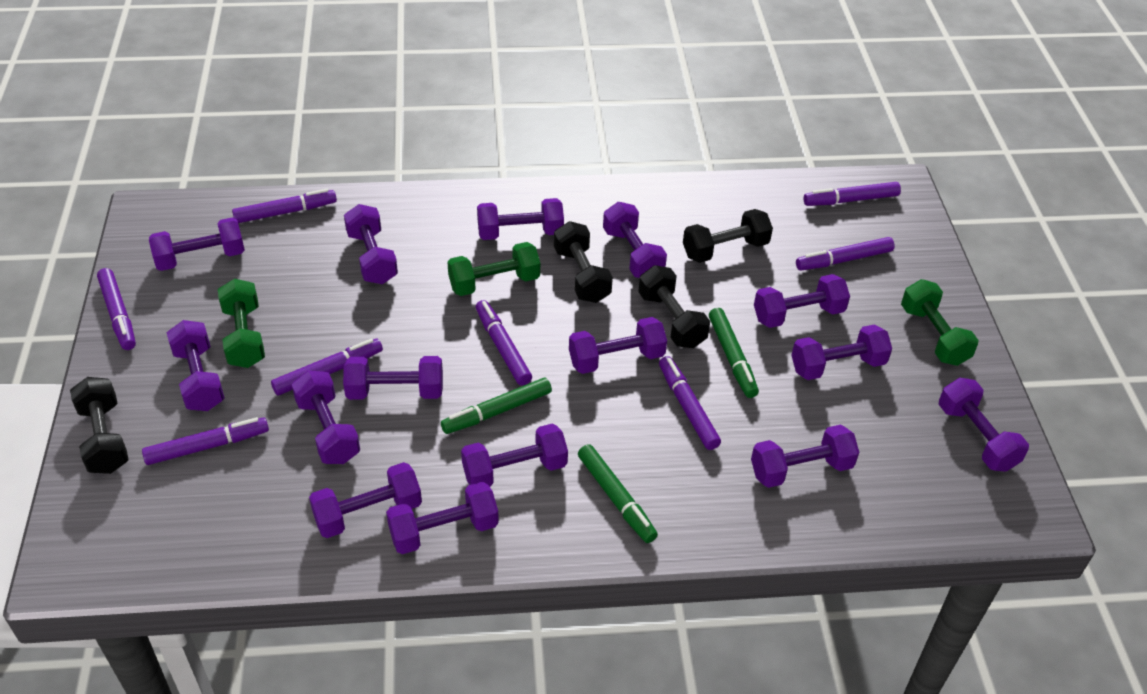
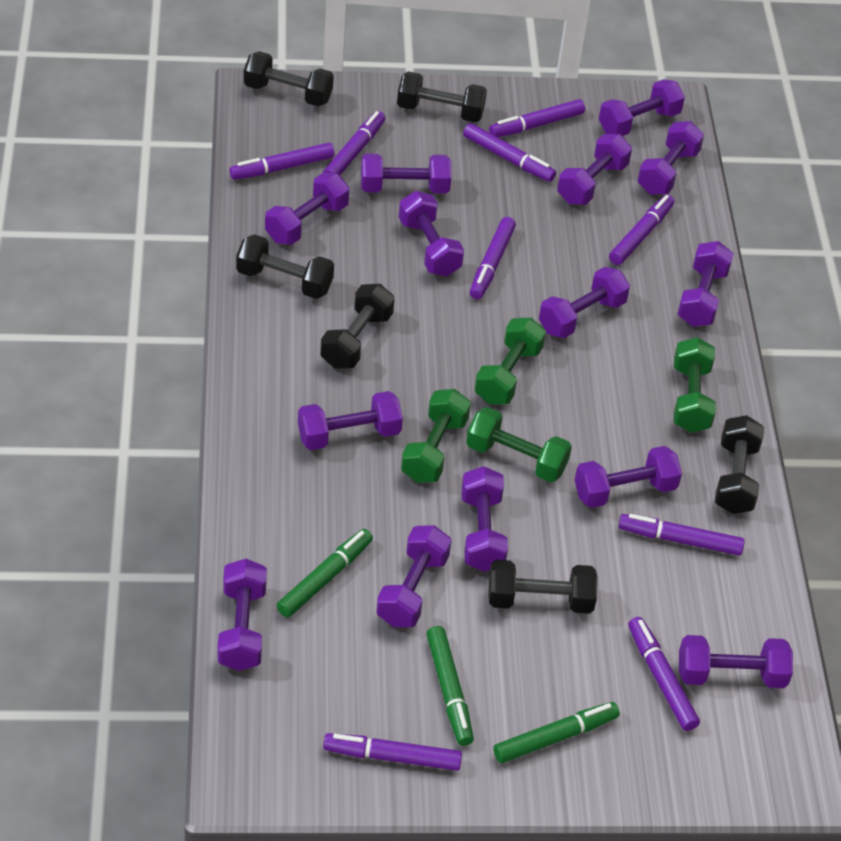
black dumbbell: [70,377,129,474] [554,221,613,303] [638,265,710,348] [683,209,773,263] = 4 -> [236,234,334,299] [244,51,334,107] [320,284,395,369] [397,71,487,122] [488,560,598,614] [715,415,764,514] = 6
green dumbbell: [218,279,265,368] [447,242,540,296] [901,279,979,366] = 3 -> [401,389,471,483] [466,407,572,483] [474,318,546,404] [674,337,716,433] = 4
purple dumbbell: [149,217,245,271] [167,320,225,411] [292,371,360,464] [309,462,422,538] [343,356,443,400] [344,204,398,284] [386,482,499,554] [461,424,568,487] [477,198,564,240] [569,317,667,374] [603,202,667,278] [751,425,859,488] [754,274,850,328] [791,324,892,380] [939,377,1029,472] = 15 -> [218,559,267,671] [265,173,350,245] [298,391,403,450] [361,154,451,194] [376,525,452,627] [399,191,464,277] [461,466,508,572] [539,267,630,338] [557,134,632,205] [575,446,682,508] [599,79,685,136] [637,121,704,195] [677,241,734,327] [679,635,793,688] = 14
purple marker: [97,268,136,350] [142,417,269,465] [232,189,337,223] [271,338,383,396] [476,300,532,385] [659,356,721,450] [796,237,895,270] [804,182,901,206] = 8 -> [230,143,334,180] [323,111,385,175] [323,733,462,771] [463,123,556,182] [470,217,516,299] [489,99,585,137] [609,195,674,265] [619,514,745,555] [628,617,700,731] = 9

